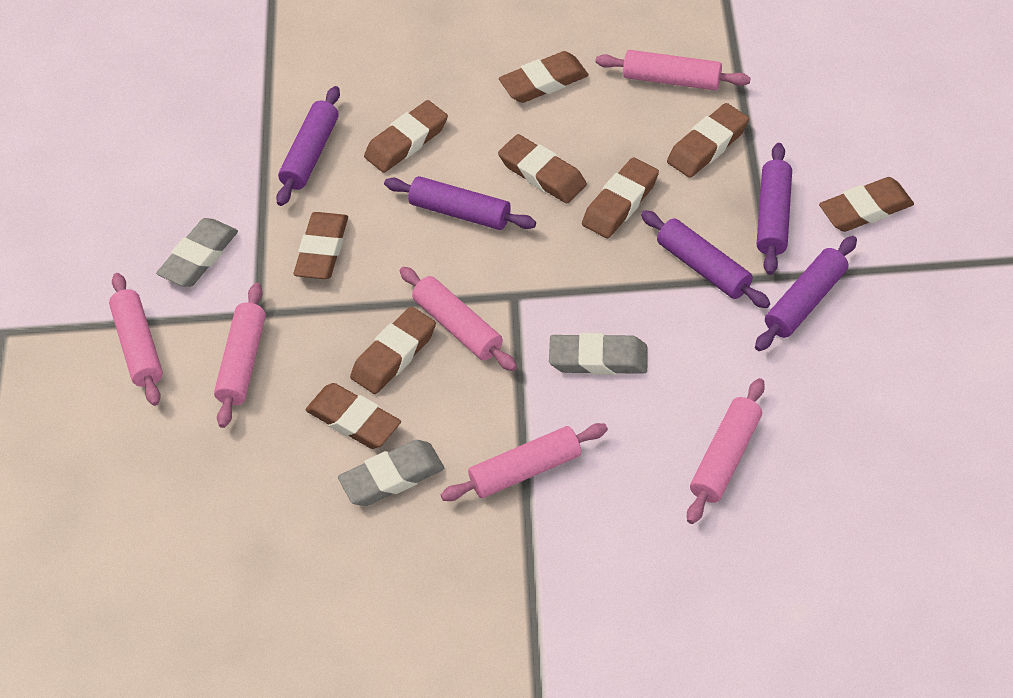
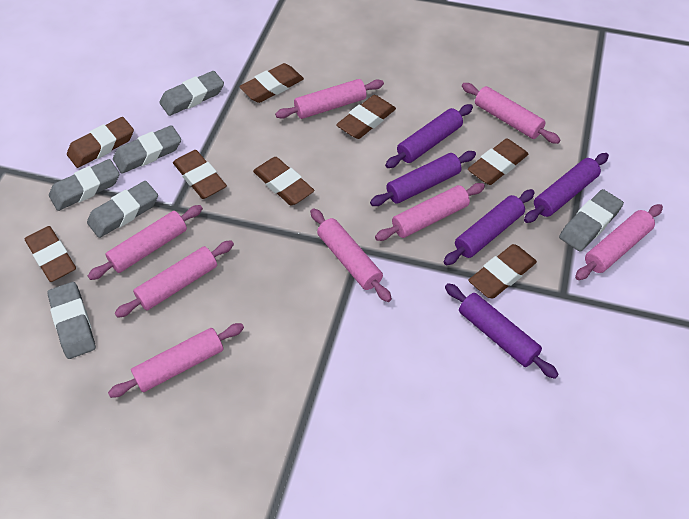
brown eraser: [293,212,348,279] [305,383,401,449] [350,307,436,394] [364,100,448,173] [498,134,587,204] [499,51,589,103] [582,157,659,238] [667,103,749,178] [819,177,914,232] = 9 -> [25,226,76,282] [67,117,134,168] [173,150,227,199] [239,63,304,103] [253,157,314,205] [336,95,396,139] [468,139,528,185] [468,244,537,299] = 8
grey eraser: [156,218,238,287] [338,440,444,506] [549,333,647,375] = 3 -> [47,282,96,359] [49,159,119,211] [87,181,158,238] [113,125,181,174] [159,71,224,116] [559,189,624,252] = 6
pink rolling pin: [109,273,163,406] [214,283,266,428] [400,267,517,371] [441,423,608,501] [596,50,750,91] [687,378,765,524] = 6 -> [88,205,203,280] [108,323,244,398] [115,240,234,318] [275,79,384,119] [310,208,392,302] [375,183,485,241] [462,83,560,144] [575,204,663,280] = 8

